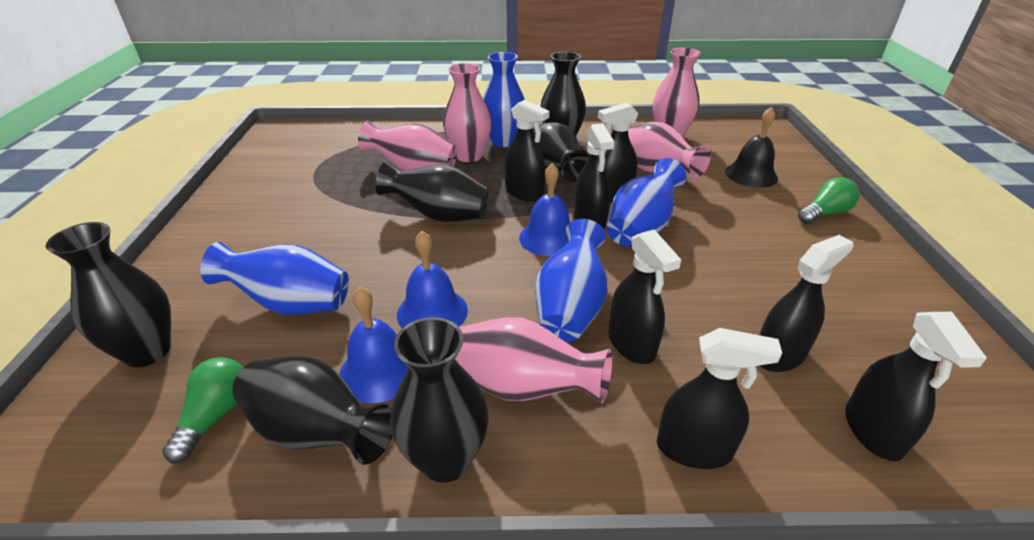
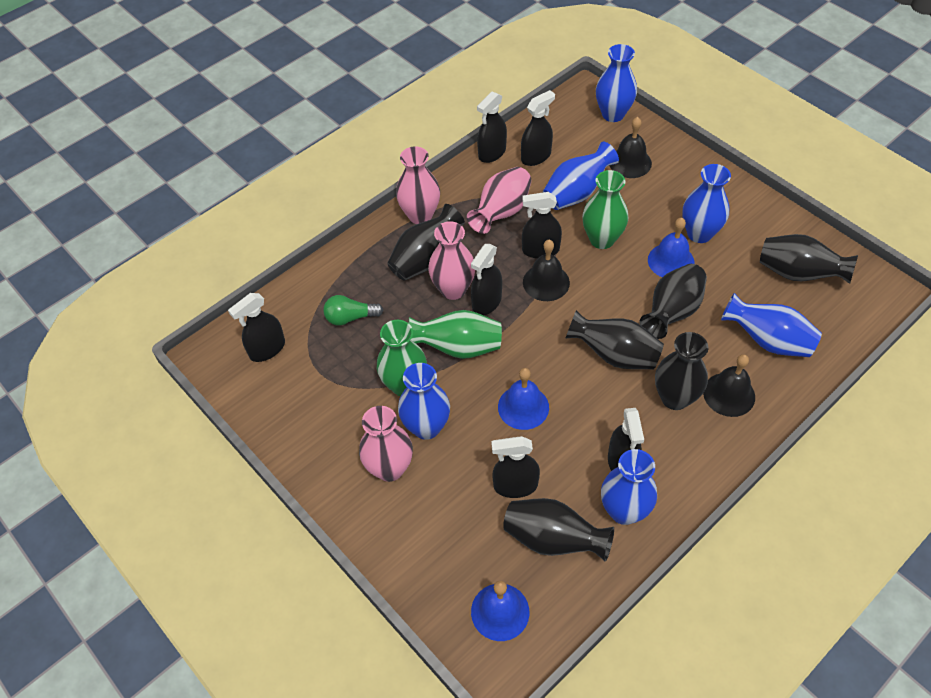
black bell: [725,107,778,188] = 1 -> [523,240,570,301] [609,117,652,178] [703,354,755,417] = 3
blue vase: [200,242,349,315] [483,52,525,147] [535,219,607,342] [606,158,687,246] = 4 -> [398,363,450,440] [542,142,619,210] [596,44,637,122] [601,449,657,525] [682,164,731,243] [721,293,822,357] = 6
green light bulb: [162,357,243,463] [798,177,859,224] = 2 -> [323,295,383,326] = 1
green vase: none = 0 -> [377,320,427,396] [409,310,502,359] [582,170,628,249] = 3
pink vase: [358,121,457,171] [443,63,492,162] [455,317,613,403] [628,122,711,178] [653,48,701,137] = 5 -> [359,406,413,482] [396,146,440,224] [428,221,475,300] [467,167,531,234] = 4

